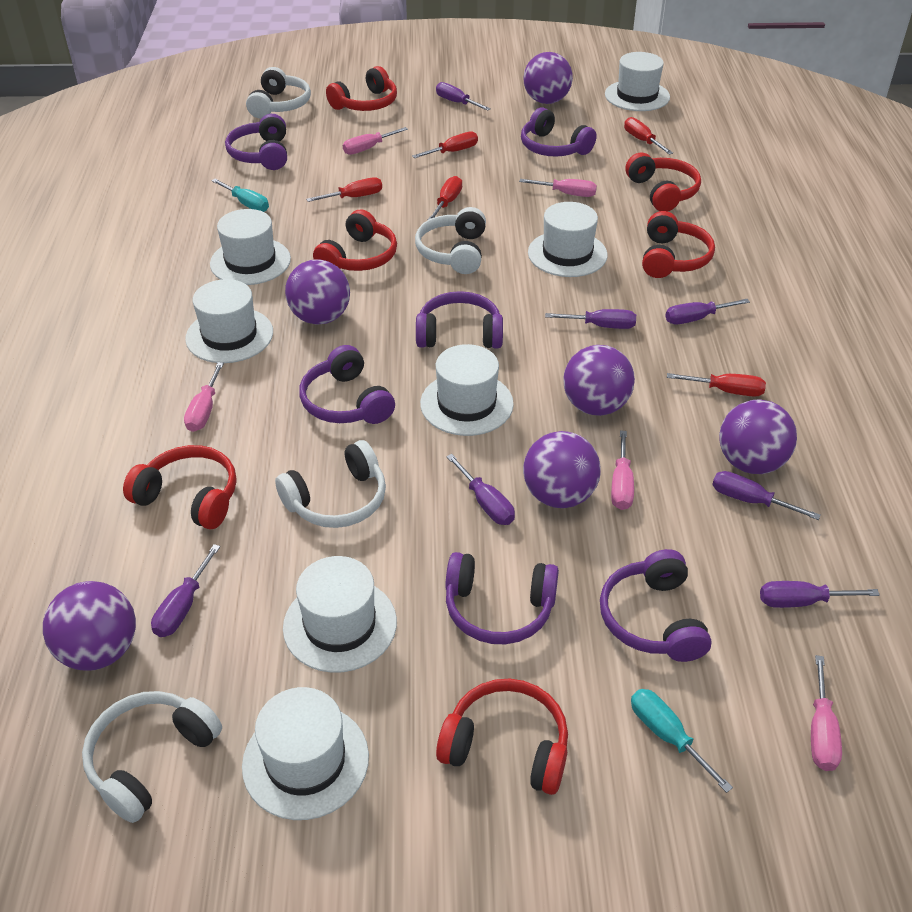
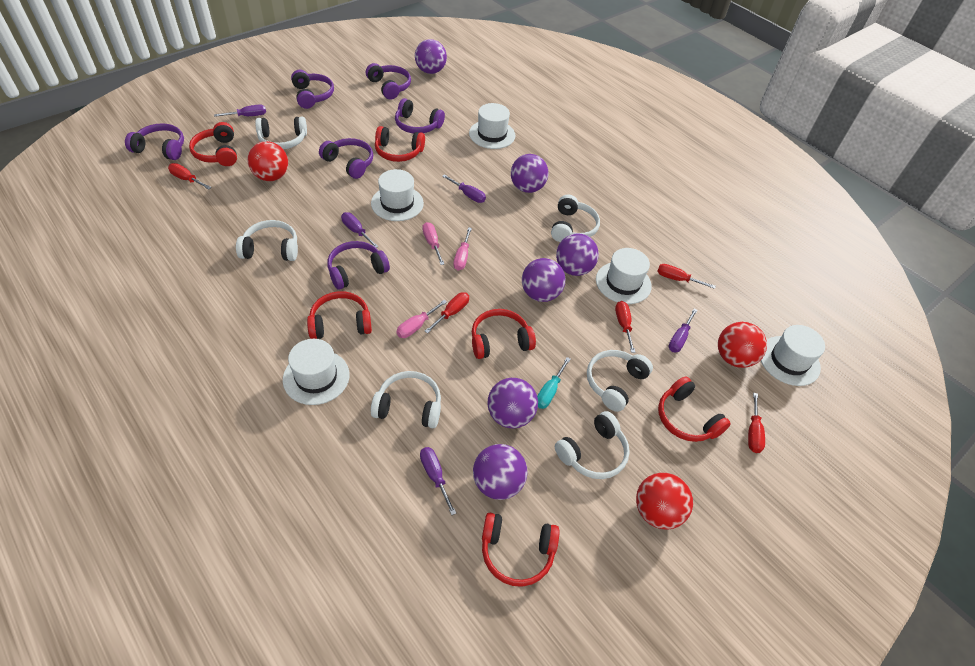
pink screwdriver: [184,362,224,432] [343,127,408,155] [519,179,597,197] [611,430,634,510] [811,655,842,771] = 5 -> [396,300,447,338] [423,222,444,265] [453,227,472,270] = 3
purple screwdriver: [151,544,220,637] [436,82,491,111] [446,454,515,525] [545,309,636,329] [665,299,750,324] [712,471,821,520] [760,581,880,608] = 7 -> [214,104,266,117] [341,212,379,248] [420,447,456,515] [442,174,486,203] [668,309,697,353] = 5
red ball: none = 0 -> [248,141,288,181] [636,473,693,530] [718,322,767,368] = 3
turquoise screwdriver: [211,179,269,212] [631,689,733,793] = 2 -> [537,357,571,409] = 1
white hat: [185,279,273,363] [210,209,291,285] [242,687,369,820] [283,556,397,673] [420,344,514,436] [528,202,608,277] [605,52,670,111] = 7 -> [283,339,350,405] [371,169,424,221] [469,103,515,149] [596,248,652,304] [761,325,825,386] = 5
white headphones: [82,691,222,823] [246,67,311,118] [275,440,386,528] [415,207,486,274] = 4 -> [236,220,298,261] [255,117,307,149] [371,371,441,428] [551,194,600,242] [555,411,630,479] [587,350,653,412] = 6

